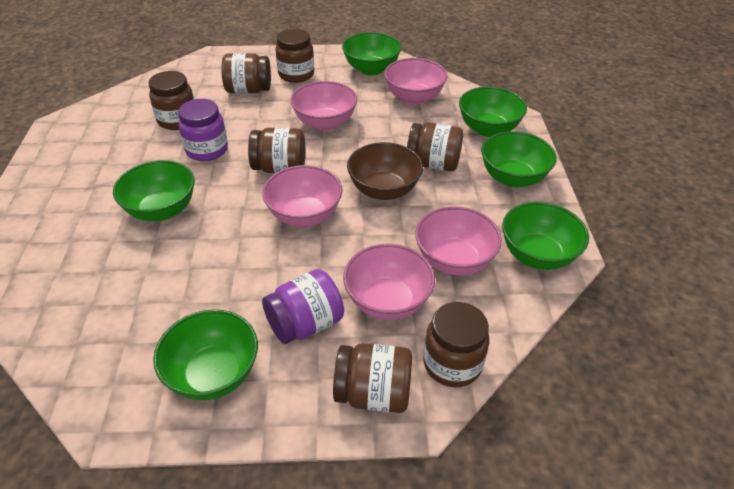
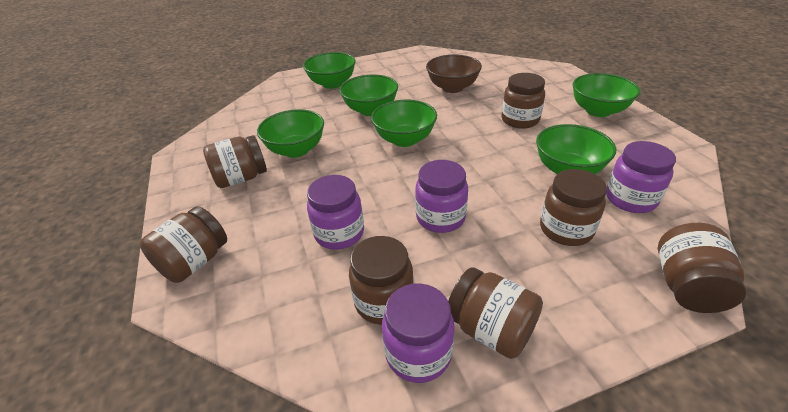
pink bowl: [262,165,342,227] [290,81,357,131] [343,244,435,320] [384,58,448,105] [415,206,502,276] = 5 -> none = 0
purple jar: [178,99,228,161] [262,269,344,344] = 2 -> [307,175,364,250] [382,283,454,383] [415,160,468,233] [606,141,676,213] = 4

